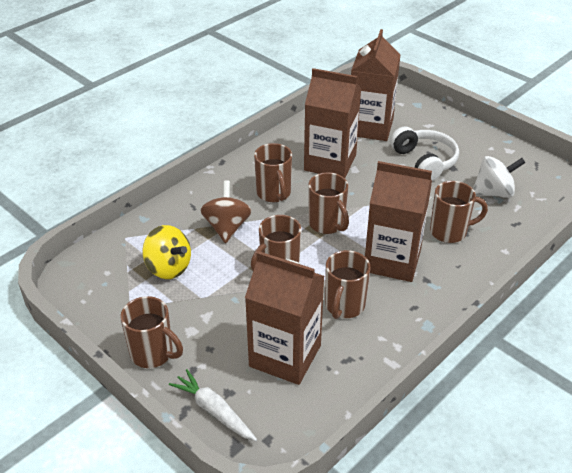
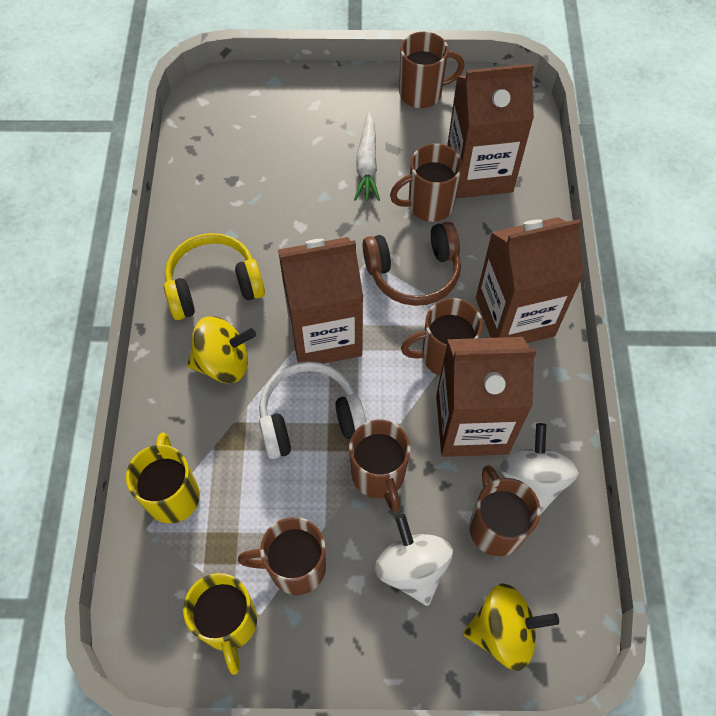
brown headphones: none = 0 -> [363,222,461,306] = 1
brown spinning top: [200,180,252,243] = 1 -> none = 0
white spinning top: [473,156,526,198] = 1 -> [375,513,453,606] [500,423,579,514] = 2
yellow headphones: none = 0 -> [164,233,265,320] = 1
yellow mug: none = 0 -> [126,432,200,523] [183,573,257,675] = 2
yellow spinning top: [142,225,191,279] = 1 -> [187,316,256,383] [463,584,559,671] = 2

